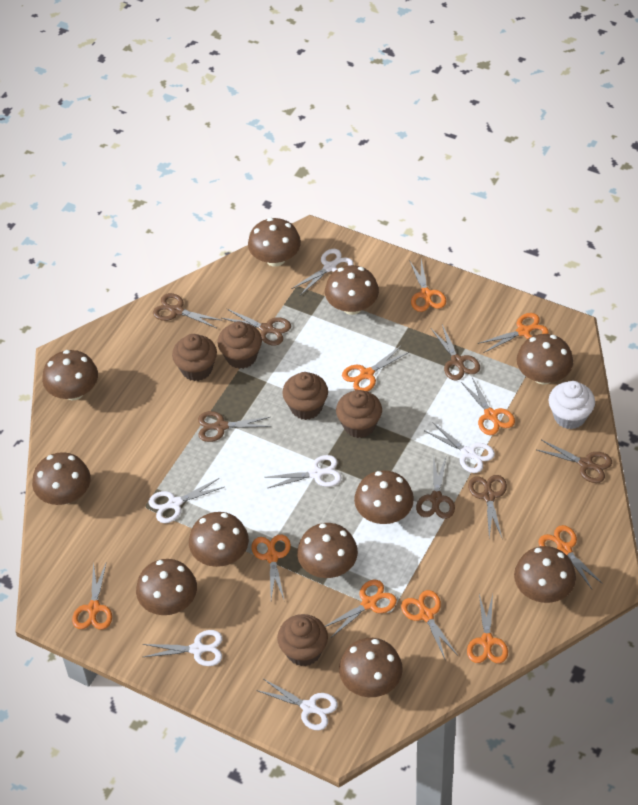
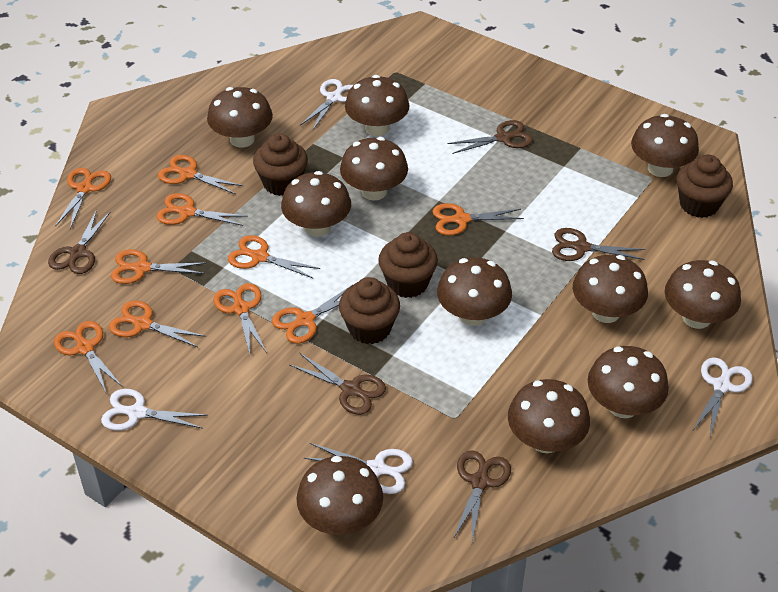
brown cupcake: [172,334,217,381] [217,321,262,369] [277,614,328,666] [282,372,328,420] [336,390,382,438] = 5 -> [253,133,308,196] [339,277,400,344] [378,232,438,298] [677,155,733,218] = 4
brown scissors: [153,293,223,328] [198,411,272,442] [222,309,291,345] [416,456,455,519] [431,325,480,380] [468,475,507,540] [537,440,612,483] = 7 -> [48,209,111,274] [290,353,386,415] [447,120,533,154] [453,450,511,542] [552,228,645,261] = 5
white cupcake: [549,381,595,429] = 1 -> none = 0
white scissors: [142,630,223,666] [149,478,224,523] [256,679,338,730] [267,455,342,488] [291,249,354,295] [425,422,495,473] = 6 -> [101,389,208,431] [300,79,353,131] [304,443,413,494] [693,358,753,437] = 4

